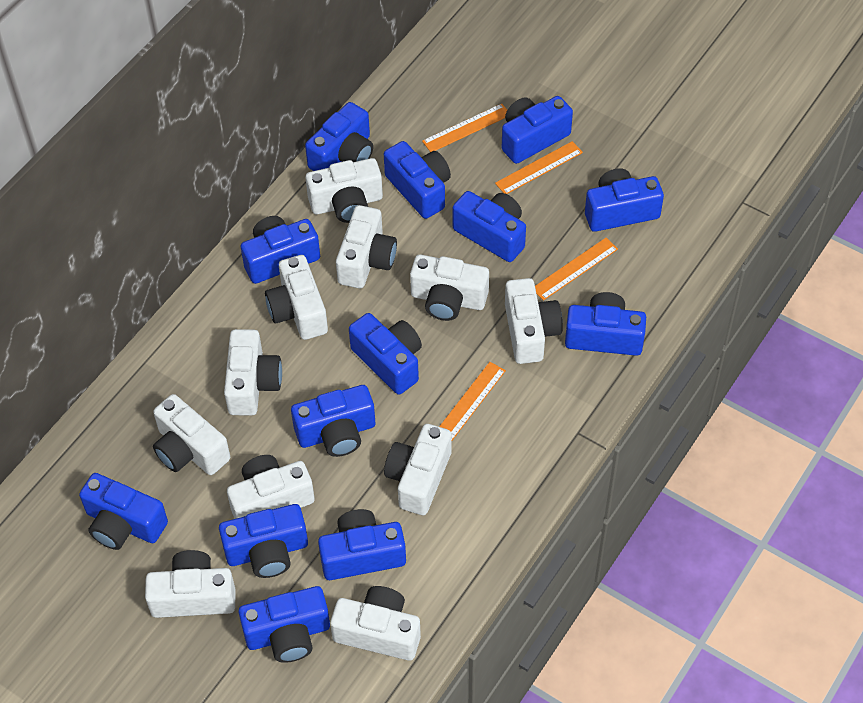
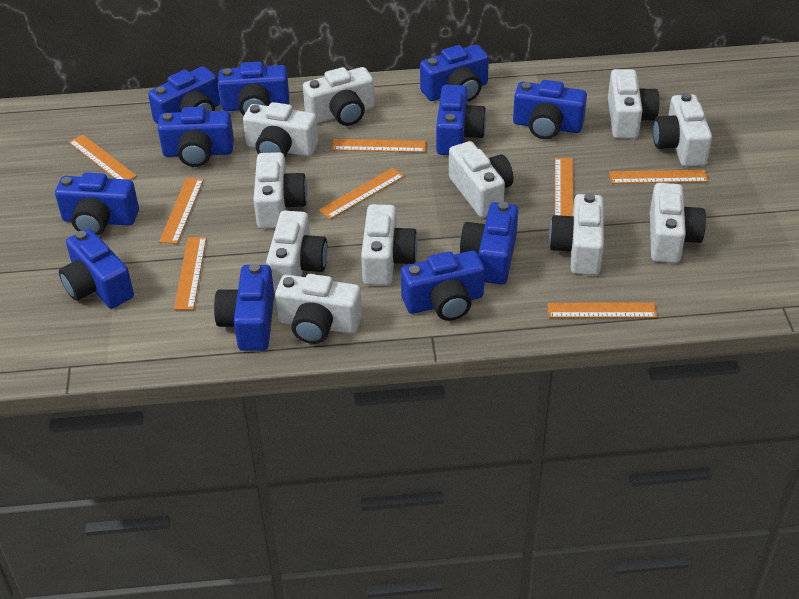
blue camera: [79,473,168,550] [219,504,308,578] [238,586,330,663] [241,216,320,284] [291,385,375,457] [305,102,373,171] [318,509,406,580] [349,313,422,394] [384,141,451,219] [453,191,526,262] [502,96,573,164] [565,292,646,356] [585,168,664,232] = 13 -> [55,172,139,236] [59,229,134,308] [148,66,220,124] [158,107,234,167] [214,264,274,351] [218,61,289,116] [401,251,485,321] [420,45,489,102] [436,85,486,155] [460,202,518,284] [513,80,587,139] = 11
orange ruler: [422,104,507,152] [439,362,506,442] [495,141,583,194] [535,238,618,301] = 4 -> [69,135,137,180] [159,178,204,244] [174,237,206,310] [319,168,404,219] [332,139,426,152] [547,303,657,318] [555,158,573,216] [609,170,708,184] = 8

